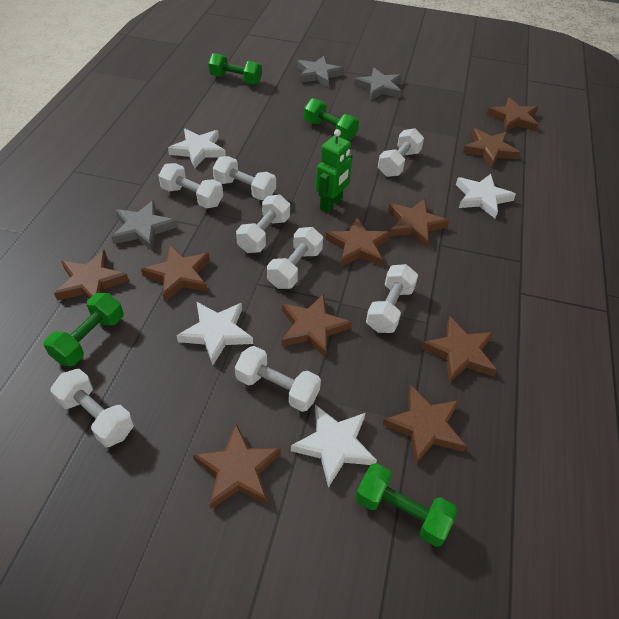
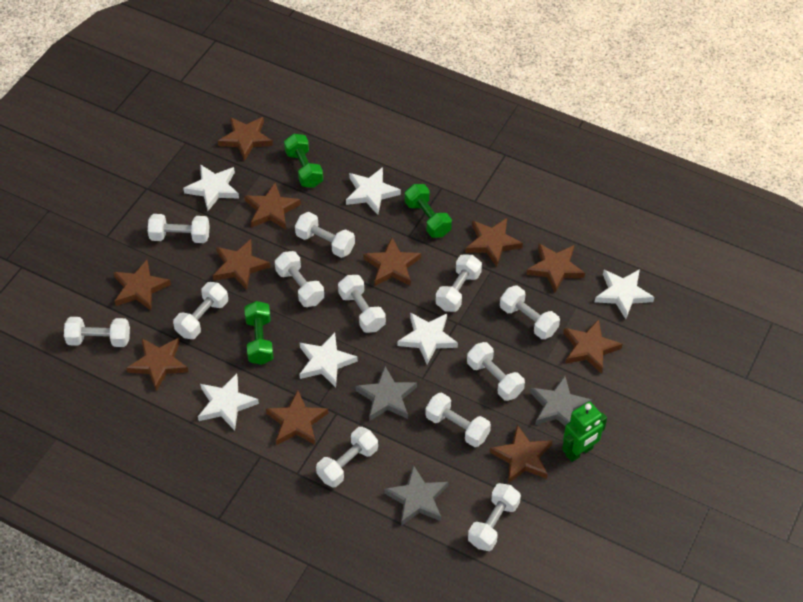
brown star: [54,250,129,300] [141,245,210,302] [193,424,281,509] [281,294,352,358] [326,217,390,266] [383,386,466,464] [388,199,449,248] [421,316,497,383] [463,129,520,168] [487,97,539,132] = 10 -> [113,260,171,310] [127,338,189,391] [213,239,270,290] [218,117,273,161] [245,183,301,229] [266,390,328,445] [363,238,421,286] [465,218,523,267] [490,425,552,483] [526,244,585,293] [563,319,623,374] = 11
green dumbbell: [44,293,123,366] [208,53,262,85] [304,98,359,140] [355,463,458,547] = 4 -> [244,301,273,365] [284,134,323,188] [405,184,452,238] = 3
white dumbbell: [50,369,134,447] [158,163,223,208] [213,156,276,200] [235,346,321,412] [236,194,290,253] [267,227,323,289] [366,264,418,333] [378,128,424,177] = 8 -> [64,317,130,347] [148,214,210,243] [173,282,228,339] [275,251,324,307] [295,212,355,258] [316,427,378,487] [338,275,386,333] [425,393,491,447] [436,255,482,312] [467,342,525,401] [468,483,521,551] [500,286,560,339] = 12
white star: [168,129,226,169] [176,302,253,365] [291,404,377,488] [456,174,516,218] = 4 -> [183,164,239,211] [198,374,259,430] [299,333,358,387] [346,167,401,215] [398,312,458,365] [595,269,654,319] = 6

